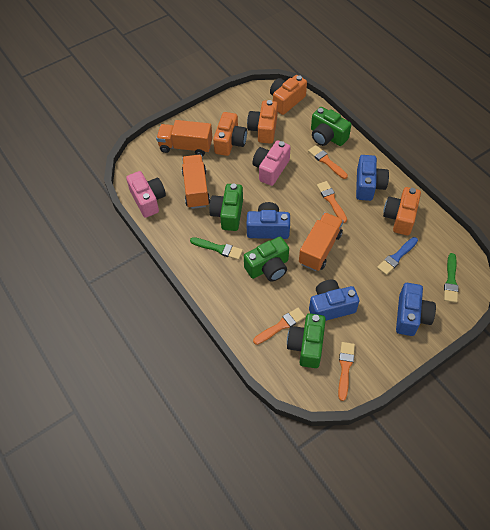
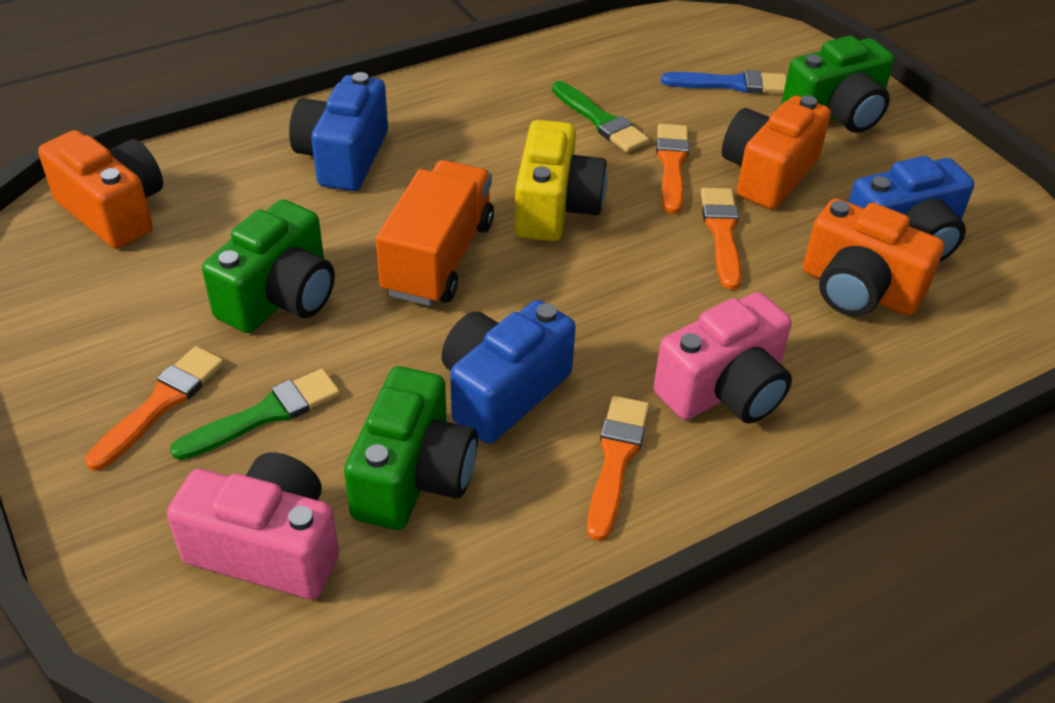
blue camera: [247,202,290,239] [309,280,359,321] [356,155,389,201] [396,283,436,336] = 4 -> [289,72,388,191] [441,300,576,444] [849,156,974,262] = 3
green camera: [209,184,243,231] [244,237,289,282] [287,313,326,368] [311,107,351,146] = 4 -> [202,200,335,333] [344,366,478,530] [781,36,894,133] = 3
orange camera: [213,112,247,156] [247,100,278,144] [270,75,307,115] [383,187,421,235] = 4 -> [38,130,163,249] [722,95,831,209] [803,198,944,316] = 3
orange truck: [156,120,213,156] [182,155,210,209] [299,212,344,271] = 3 -> [376,160,494,306] = 1
yellow camera: none = 0 -> [515,120,607,241] = 1

